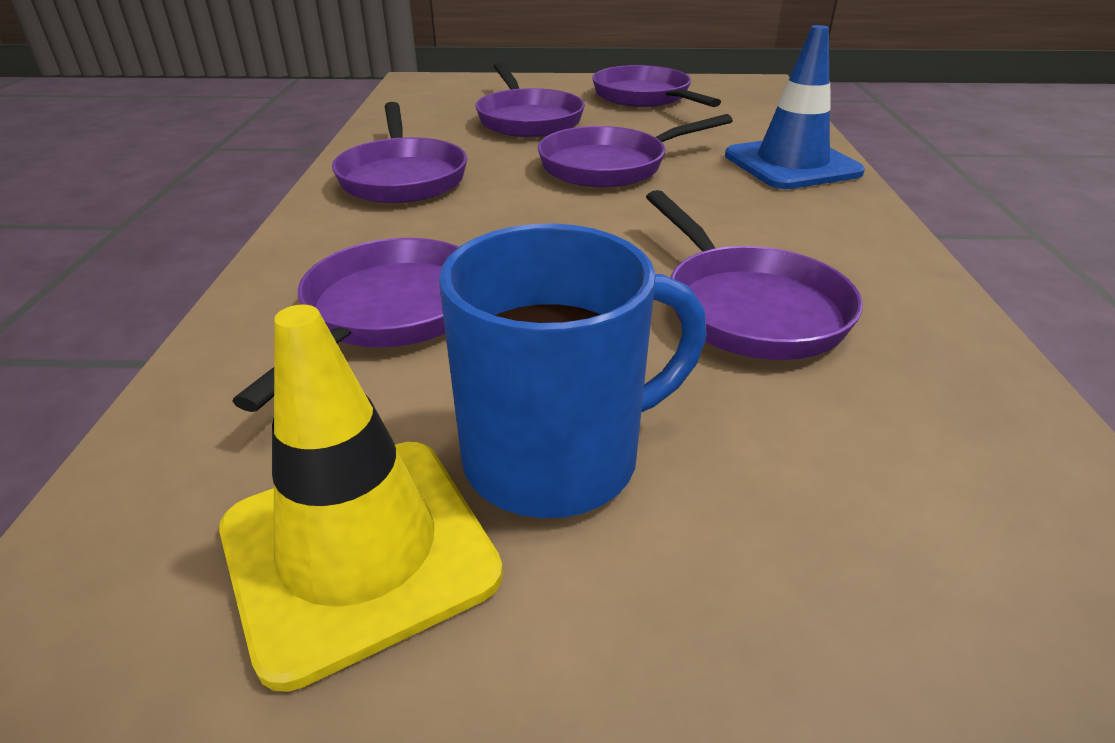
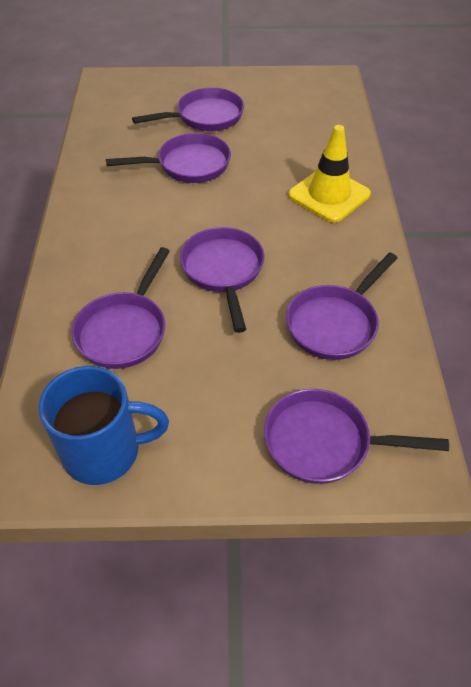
blue traffic cone: [725,25,865,189] = 1 -> none = 0

